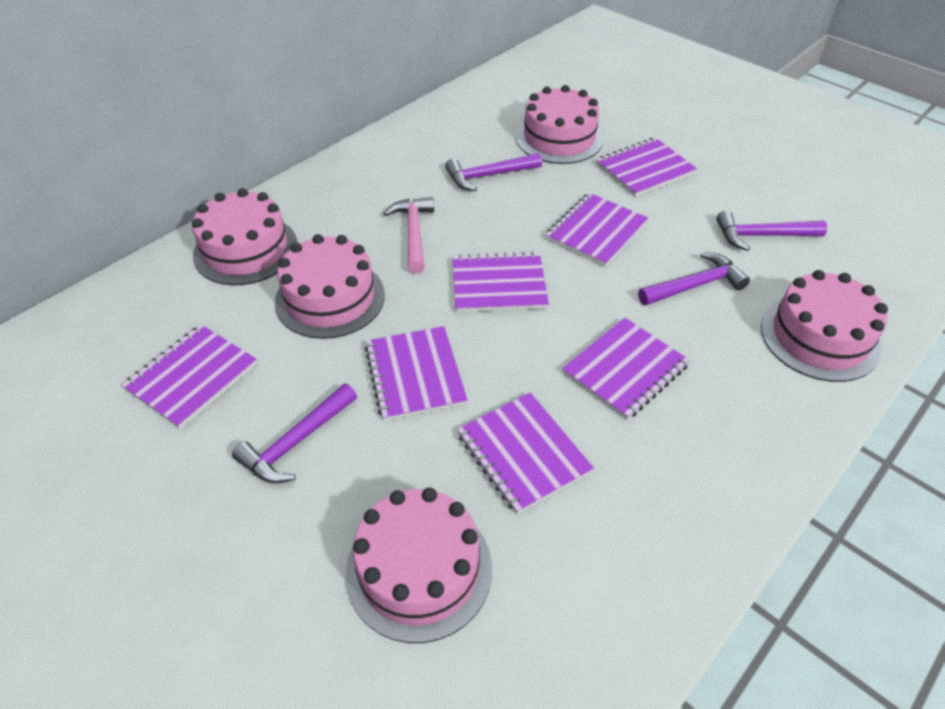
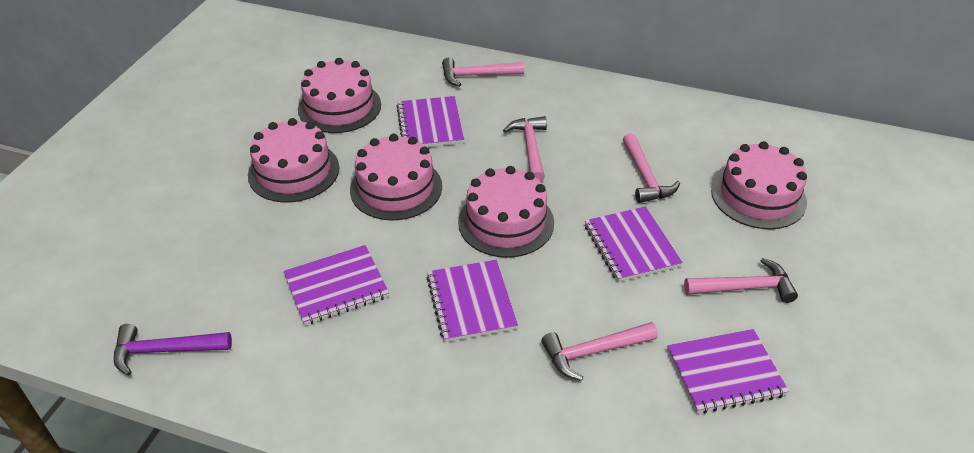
pink hammer: [383,197,434,274] = 1 -> [442,58,524,87] [503,116,547,182] [541,322,658,381] [623,133,680,203] [684,258,798,303] = 5
purple hammer: [232,383,357,483] [445,153,542,191] [638,252,750,305] [716,211,827,251] = 4 -> [114,324,232,375] = 1
purple notebook: [122,324,257,429] [365,326,468,421] [453,252,549,312] [457,393,594,514] [545,193,648,267] [562,318,690,420] [596,138,697,197] = 7 -> [284,245,389,325] [396,96,464,147] [426,260,518,342] [585,206,683,282] [667,329,789,414] = 5

